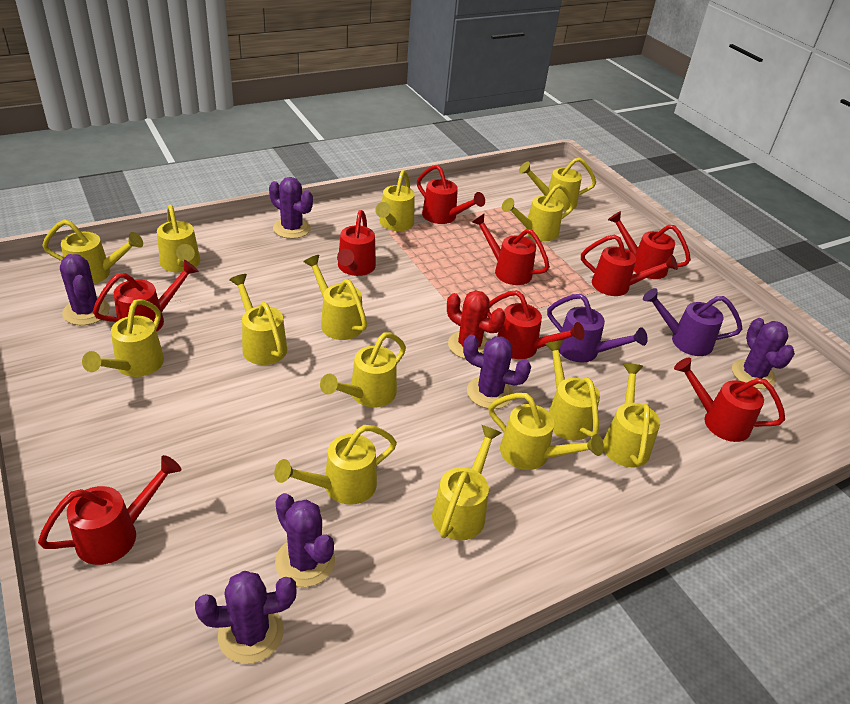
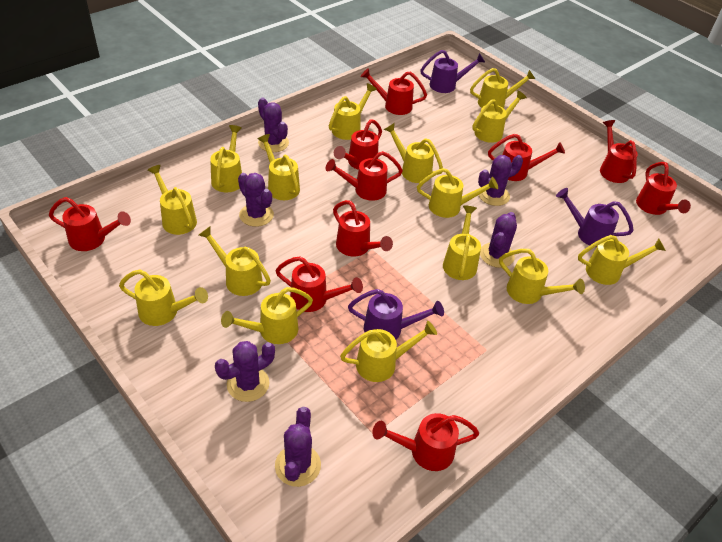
purple watering can: [547,294,648,363] [643,288,742,356] = 2 -> [348,289,444,339] [420,50,485,93] [556,188,634,247] = 3
red cactus: [447,290,505,359] = 1 -> none = 0
red watering can: [38,455,181,565] [93,260,199,331] [337,210,376,276] [417,165,485,224] [472,214,550,285] [487,290,584,359] [581,234,678,296] [608,211,691,279] [674,358,785,442] = 9 -> [49,197,131,251] [275,256,363,312] [325,151,403,201] [333,200,393,257] [334,119,382,170] [361,68,427,115] [372,413,479,471] [488,134,565,181] [600,120,638,183] [636,162,691,215] = 10
yellow watering can: [42,219,143,284] [82,299,164,377] [157,205,200,272] [229,274,287,365] [274,425,397,505] [304,255,367,340] [320,332,406,407] [375,170,415,231] [432,425,502,540] [488,393,604,470] [502,184,575,241] [519,157,596,211] [545,340,600,441] [603,364,660,467] = 14 -> [119,269,208,326] [148,165,197,235] [199,227,271,296] [210,125,242,192] [221,287,313,344] [258,134,300,200] [329,83,377,140] [340,321,437,382] [384,123,443,183] [417,168,498,218] [443,206,481,280] [470,68,535,108] [472,90,527,143] [499,249,585,304] [578,235,666,285] = 15

